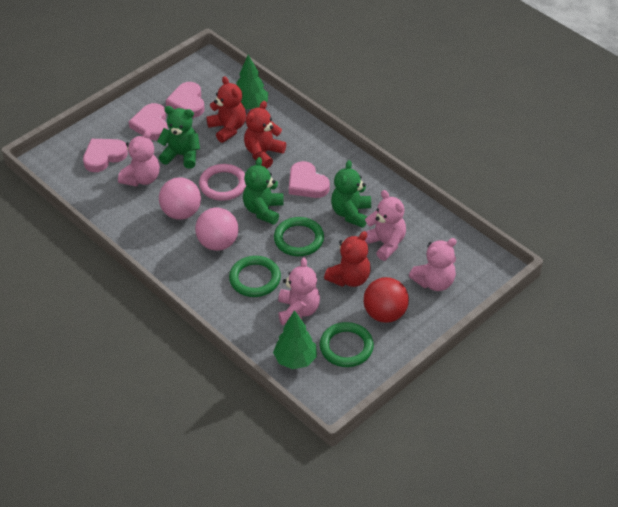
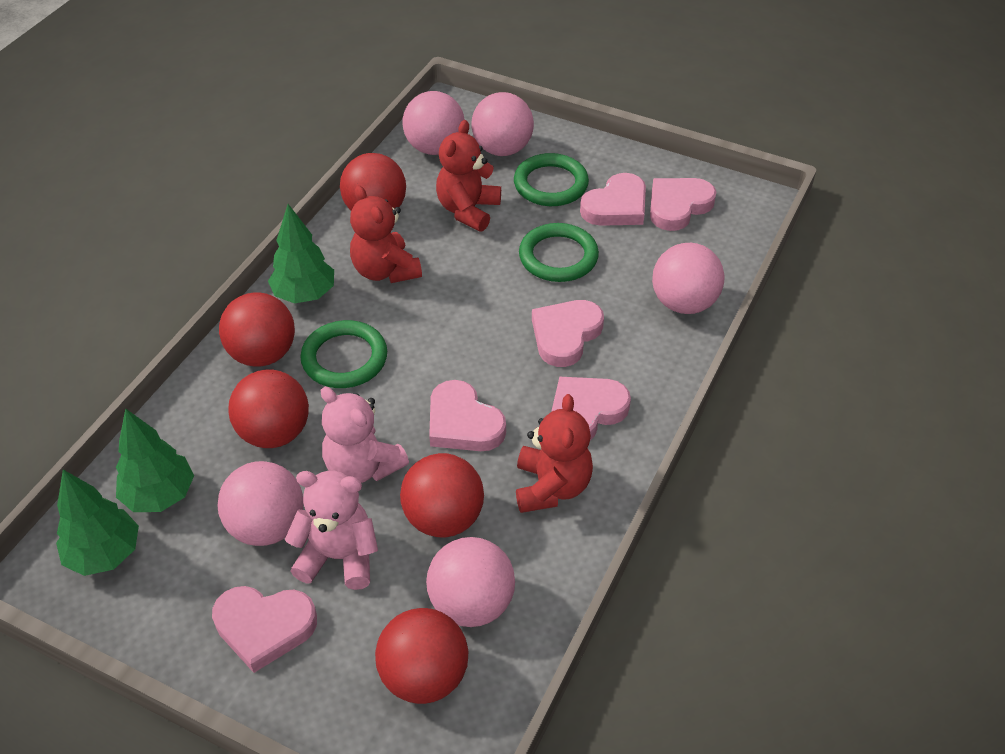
green teddy bear: [157,106,200,169] [243,157,284,225] [331,160,371,228] = 3 -> none = 0
green tree: [236,55,268,109] [273,310,317,369] = 2 -> [56,470,139,576] [116,408,194,512] [268,204,334,304] = 3
pink ball: [159,177,201,220] [195,207,239,251] = 2 -> [217,461,303,546] [403,91,465,155] [426,537,515,627] [471,92,534,156] [652,243,725,314] = 5
pink heart: [83,139,128,172] [129,103,168,140] [166,82,205,118] [289,161,330,198] = 4 -> [212,586,317,673] [429,380,506,451] [532,300,604,367] [551,377,631,440] [580,173,646,226] [650,178,716,231] = 6
pink ring: [199,164,246,201] = 1 -> none = 0
pink teddy bear: [118,130,160,187] [278,258,320,325] [364,190,406,261] [409,238,457,291] = 4 -> [285,471,378,590] [321,387,409,483] = 2
red ball: [364,277,409,323] = 1 -> [219,292,295,367] [228,370,309,448] [340,153,406,211] [375,608,468,704] [400,453,484,537] = 5

